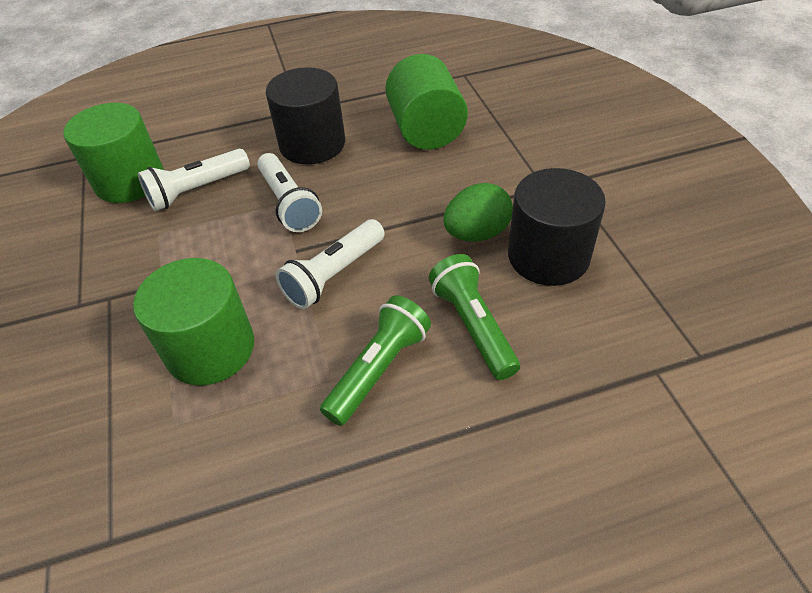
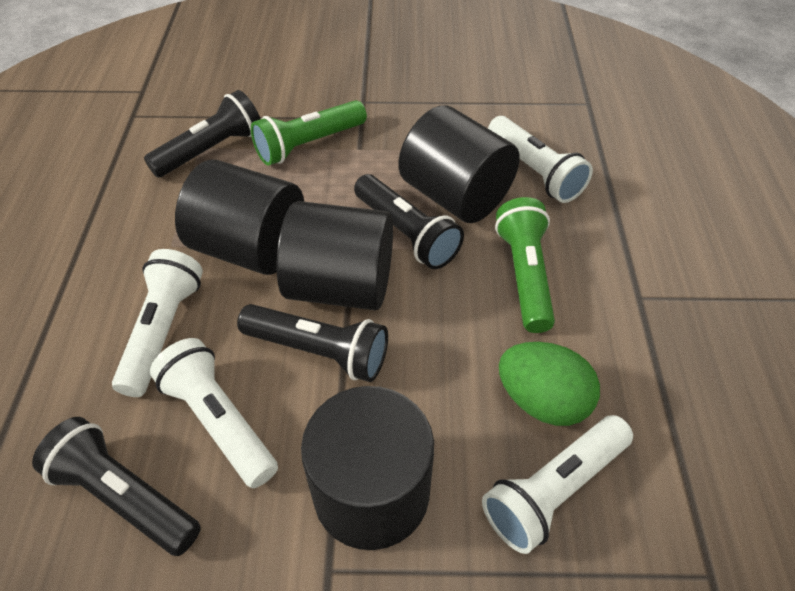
black cylinder: [266,67,345,164] [508,168,606,286] = 2 -> [175,160,304,275] [277,201,393,310] [301,386,434,550] [399,105,520,223] = 4
black flashlight: none = 0 -> [32,417,201,556] [144,90,260,178] [237,304,388,382] [354,174,464,269] = 4
green cylinder: [63,103,164,203] [133,258,254,386] [385,54,468,150] = 3 -> none = 0
white flashlight: [138,149,250,211] [257,153,322,232] [276,219,385,309] = 3 -> [112,249,203,397] [150,338,278,488] [482,415,633,554] [488,116,593,203] = 4

